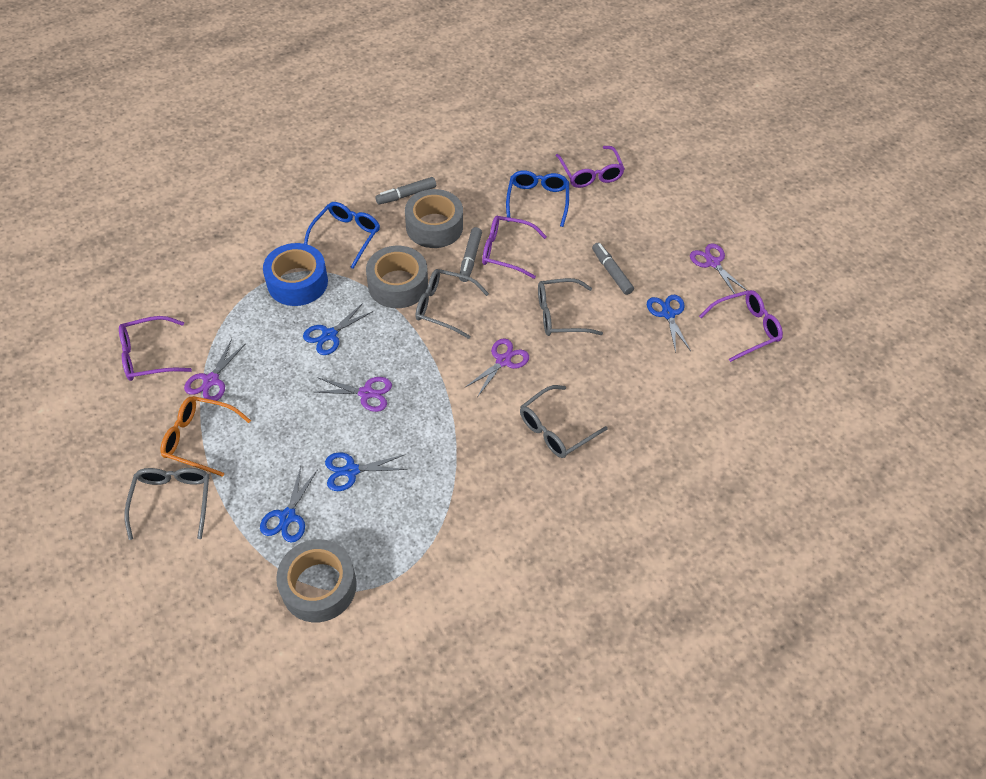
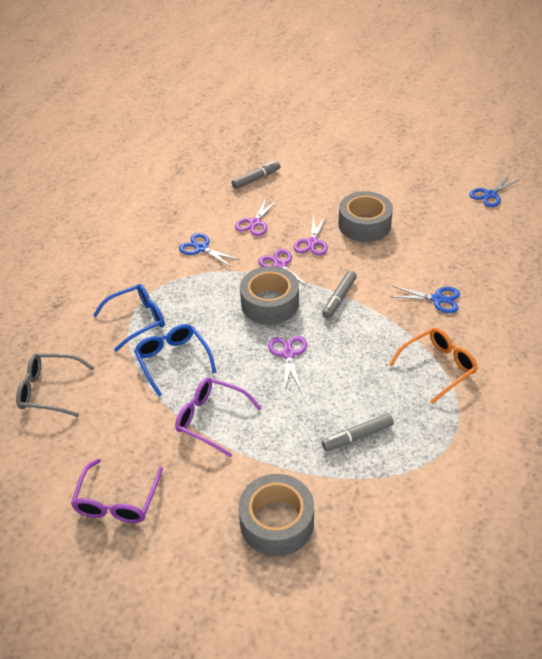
blue scissors: [260,467,318,542] [303,303,373,355] [325,452,407,491] [647,295,691,353] = 4 -> [179,233,240,267] [392,286,460,313] [470,175,520,207] = 3
blue tape: [263,243,328,306] = 1 -> none = 0
grey glasses: [124,468,209,540] [415,269,489,339] [520,385,608,458] [538,278,603,336] = 4 -> [16,353,95,417] = 1
purple glasses: [119,316,192,381] [482,216,547,279] [555,146,625,188] [699,290,783,362] = 4 -> [71,459,163,523] [175,378,262,457] = 2

